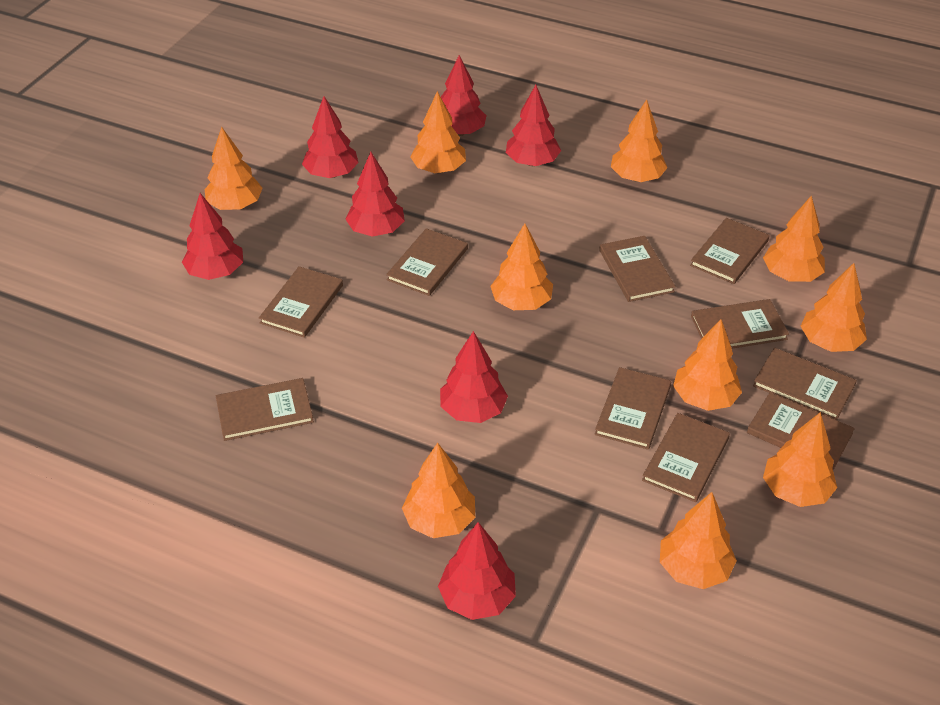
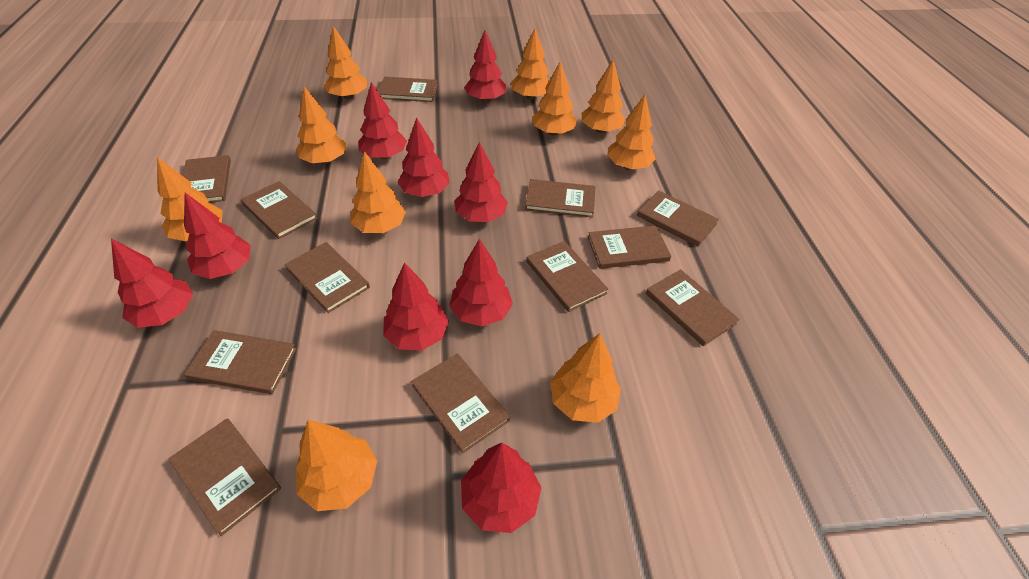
brown book: [216,378,314,441] [259,266,343,338] [386,228,468,296] [595,367,671,450] [599,236,676,302] [642,413,730,502] [690,218,769,284] [691,299,789,349] [747,392,855,470] [753,348,857,420] = 10 -> [168,419,281,536] [182,155,231,203] [184,330,297,394] [241,181,317,239] [285,242,370,313] [378,77,438,102] [411,353,510,454] [525,179,595,218] [526,241,608,312] [588,225,671,269] [637,190,719,247] [646,269,740,346] = 12
red tree: [182,193,243,280] [302,96,359,178] [345,152,405,237] [438,522,516,620] [440,331,508,423] [441,55,487,136] [506,85,561,166] = 7 -> [111,238,193,328] [184,193,251,279] [358,82,407,159] [383,262,449,351] [397,117,450,197] [449,239,513,327] [454,142,508,222] [461,443,541,533] [464,30,506,102] = 9

